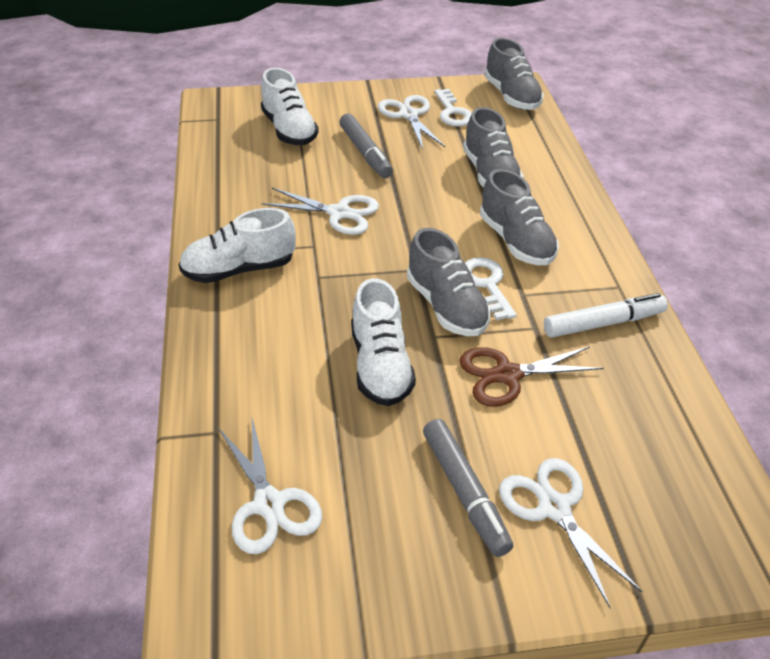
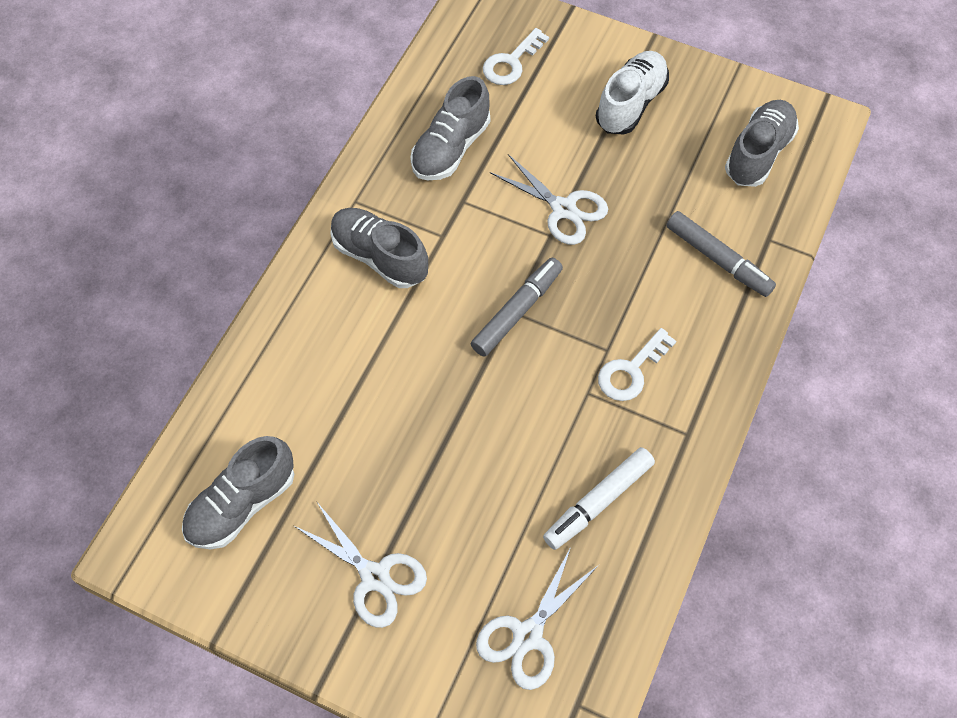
brown scissors: [459,346,604,407] = 1 -> none = 0
white scissors: [218,418,322,554] [261,188,379,235] [378,95,445,149] [499,458,643,608] = 4 -> [293,501,427,628] [476,547,599,690] [490,154,608,245] = 3
white shoe: [179,208,296,283] [261,68,319,145] [351,278,416,406] = 3 -> [596,51,669,135] = 1

